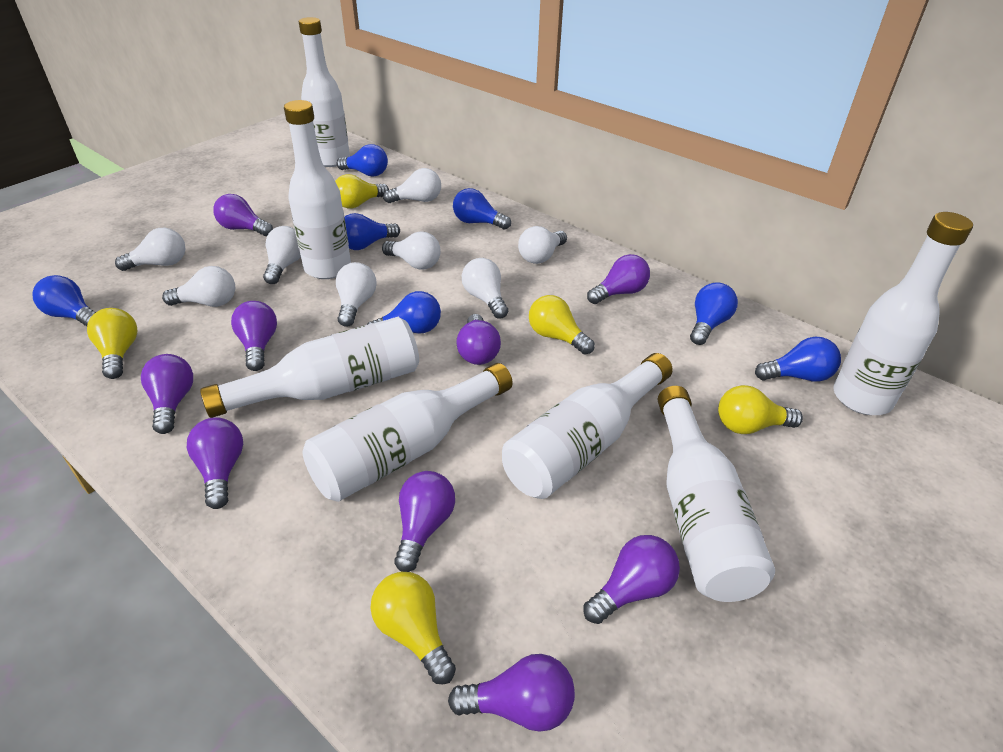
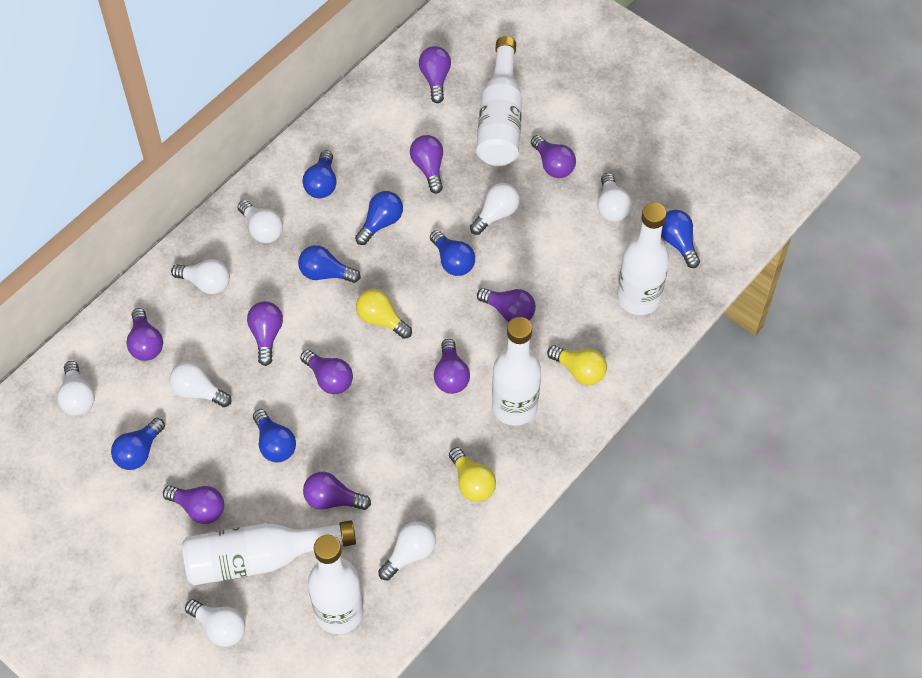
purple light bulb: [141,354,193,434] [187,417,243,509] [213,194,273,236] [231,301,277,371] [394,471,455,572] [448,654,575,732] [456,314,501,365] [584,535,680,624] [587,254,650,304] = 9 -> [126,308,163,361] [163,486,224,524] [247,301,283,366] [300,350,353,394] [303,472,371,510] [410,135,443,194] [419,46,451,103] [434,339,470,394] [477,288,536,322] [531,135,576,178] = 10
white bottle: [200,317,419,418] [284,100,351,279] [299,17,350,167] [302,363,513,502] [502,353,673,499] [657,386,775,602] [833,212,973,415] = 7 -> [182,520,356,585] [308,535,363,634] [476,36,522,166] [492,317,541,426] [617,203,669,315] = 5
yellow light bulb: [87,308,137,379] [335,174,389,209] [370,572,456,685] [529,295,595,355] [718,385,803,434] = 5 -> [356,289,412,339] [449,447,496,502] [547,345,607,385] = 3

